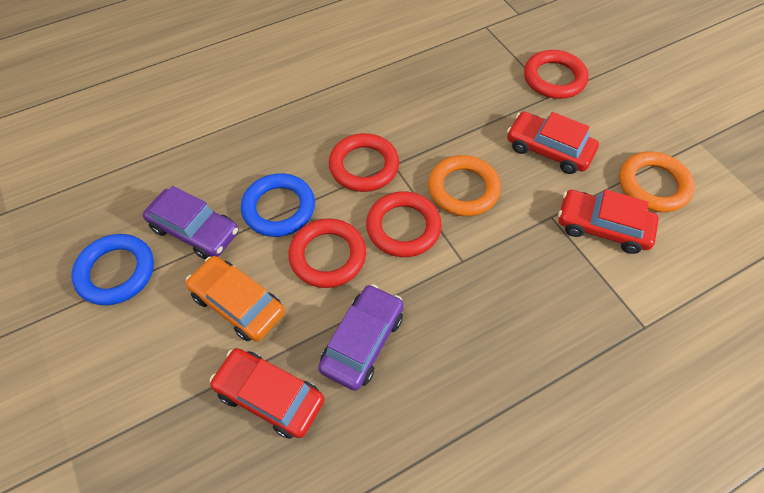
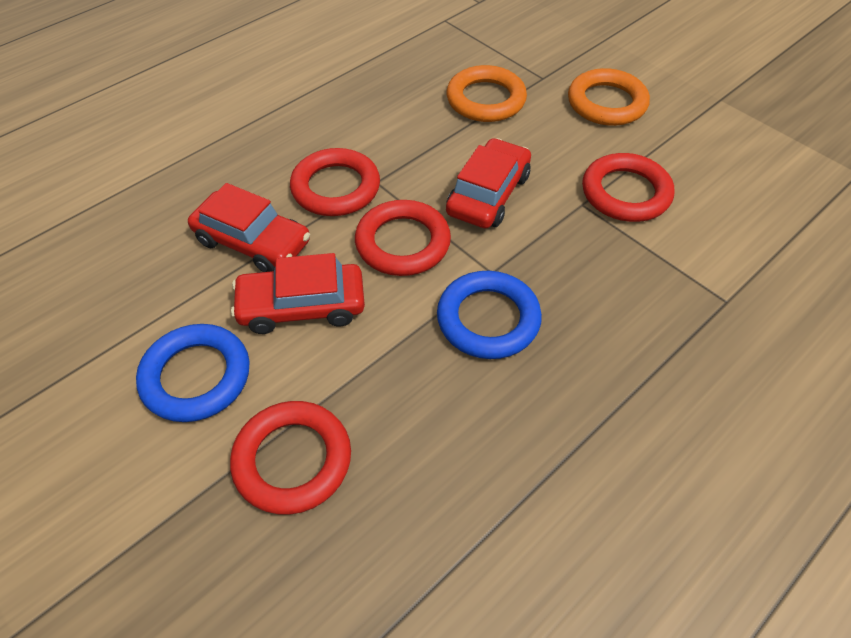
orange car: [186,256,285,341] = 1 -> none = 0
purple car: [143,186,239,260] [318,284,404,391] = 2 -> none = 0

